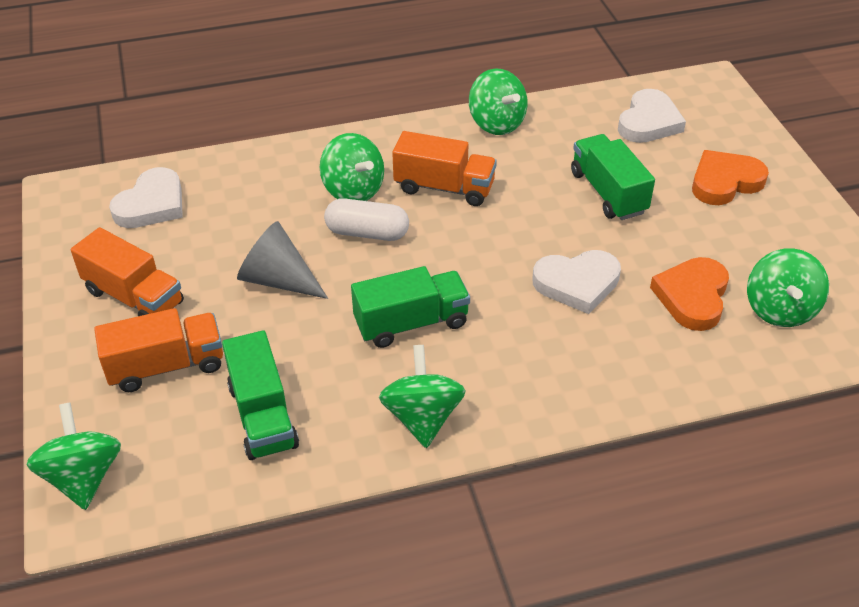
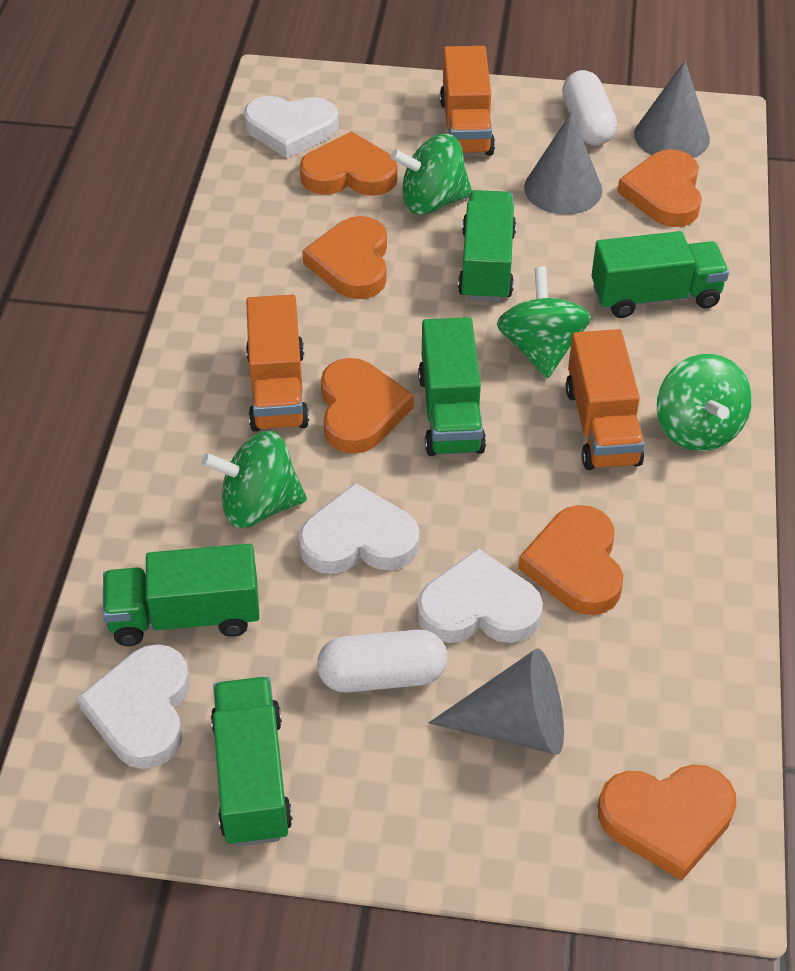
green spinning top: [26,403,121,510] [320,133,384,201] [379,345,466,448] [469,69,528,135] [747,248,829,327] = 5 -> [201,431,307,528] [390,134,472,215] [497,267,591,378] [657,354,752,451] = 4
green truck: [222,330,299,460] [351,266,470,348] [571,134,655,220] = 3 -> [103,544,260,646] [211,677,293,846] [418,317,486,456] [458,190,516,302] [591,231,729,318] = 5
grey cone: [237,221,328,299] = 1 -> [429,648,564,755] [524,112,602,215] [634,60,710,158] = 3
orange heart: [650,257,729,331] [692,150,769,205] = 2 -> [300,131,398,196] [302,216,387,299] [321,358,414,454] [518,505,623,615] [598,764,736,881] [617,149,702,227] = 6
white capsule: [324,198,409,241] = 1 -> [317,630,448,693] [562,70,617,146] = 2
white heart: [109,167,183,228] [532,250,621,314] [618,89,686,143] = 3 -> [77,644,190,769] [244,96,339,158] [299,483,420,574] [417,548,543,643] = 4

